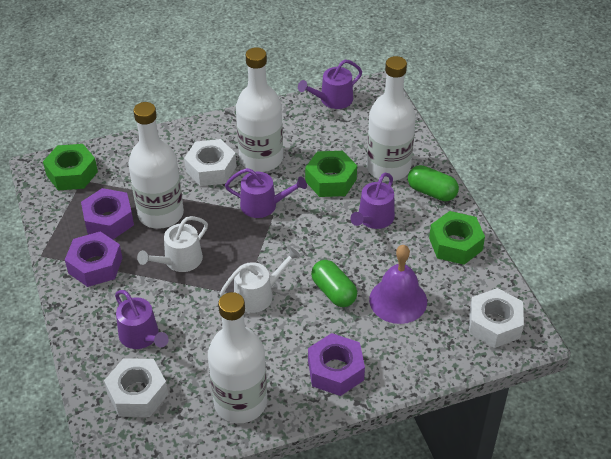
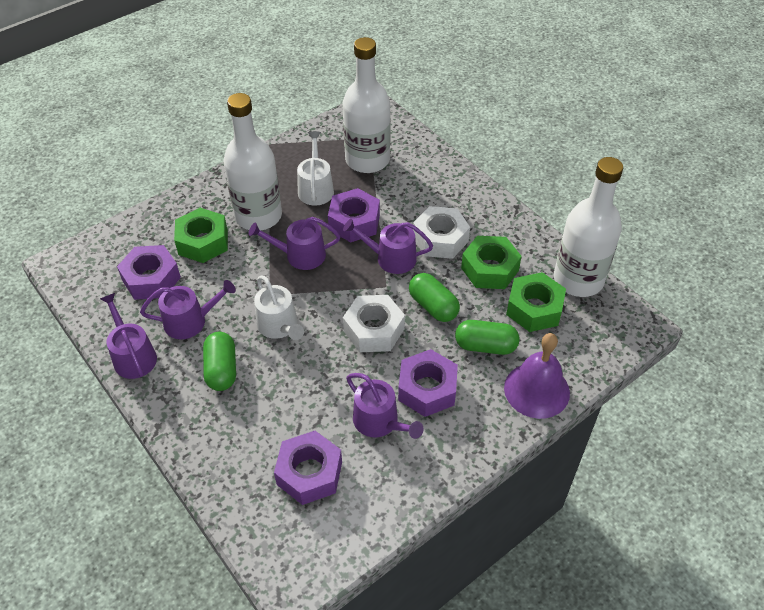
green capsule: [311,260,357,307] [408,165,459,201] = 2 -> [203,332,236,391] [409,273,460,322] [455,320,520,355] = 3
purple nut: [65,232,122,287] [81,188,134,239] [308,333,365,396] = 3 -> [117,245,181,300] [274,431,342,505] [328,188,380,242] [398,349,458,417] = 4
purple watering can: [115,290,169,349] [225,168,307,218] [298,60,362,109] [350,173,395,229] = 4 -> [100,293,157,379] [140,280,236,339] [249,217,341,270] [343,219,433,274] [346,373,424,439] = 5
white bottle: [128,102,184,229] [208,292,267,423] [236,47,283,172] [367,56,416,181] = 4 -> [223,93,282,231] [342,37,390,173] [554,157,623,297] = 3
white nut: [104,358,168,417] [184,139,237,186] [469,288,524,348] = 3 -> [343,295,405,352] [413,206,470,259] = 2

